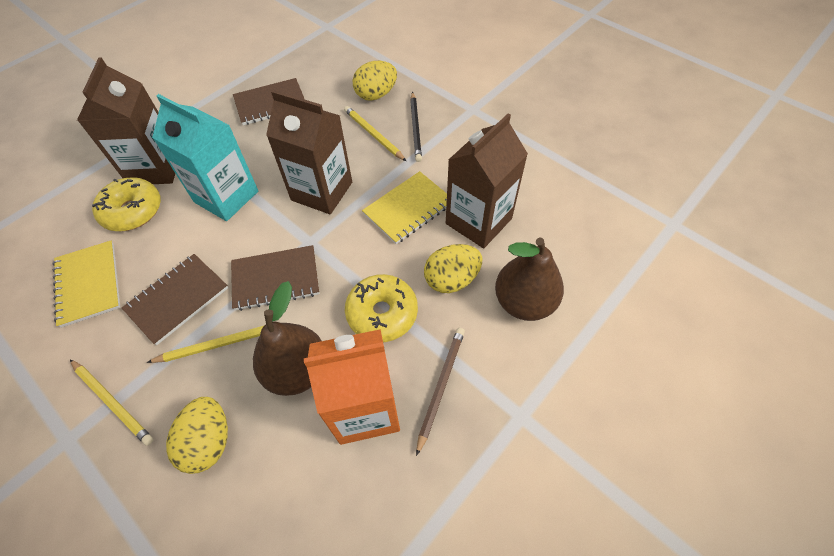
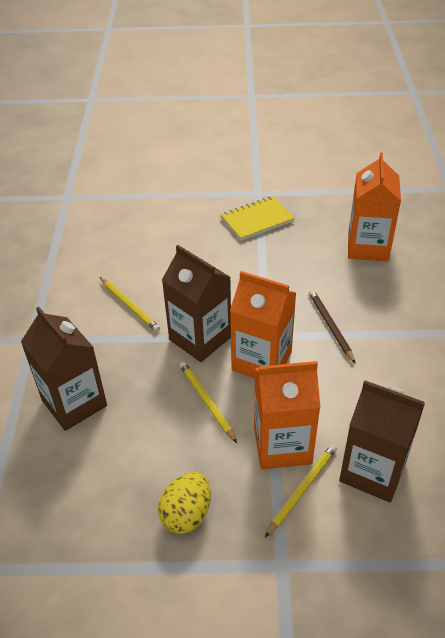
black pencil: [410,92,422,162] = 1 -> none = 0
brown notebook: [122,254,228,345] [231,245,319,311] [233,78,304,125] = 3 -> none = 0
brown pear: [253,281,322,396] [495,238,564,321] = 2 -> none = 0
orange carton: [303,329,400,445] = 1 -> [230,271,296,378] [254,361,320,469] [348,152,401,261] = 3
turquoise carton: [152,94,258,221] = 1 -> none = 0
yellow donut: [92,177,161,231] [345,274,418,342] = 2 -> none = 0
yellow egg: [166,397,228,474] [353,61,397,101] [424,244,482,293] = 3 -> [158,472,211,534] = 1
yellow notebook: [52,241,120,328] [362,171,447,244] = 2 -> [221,196,295,241] = 1

